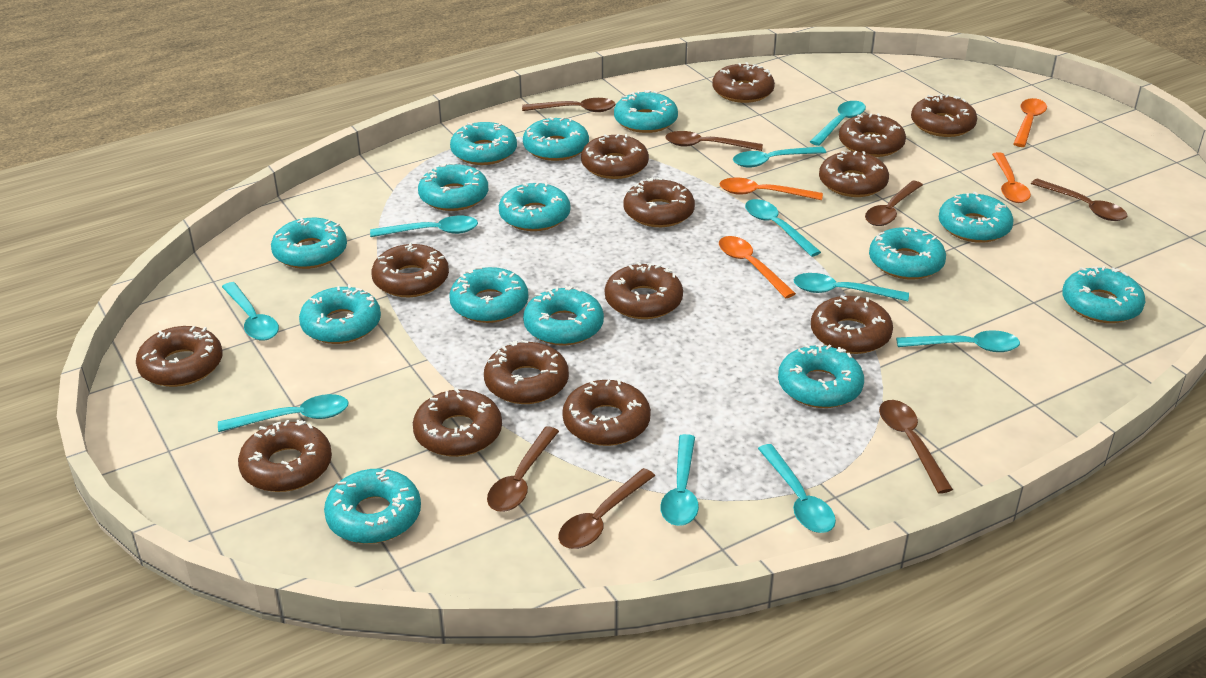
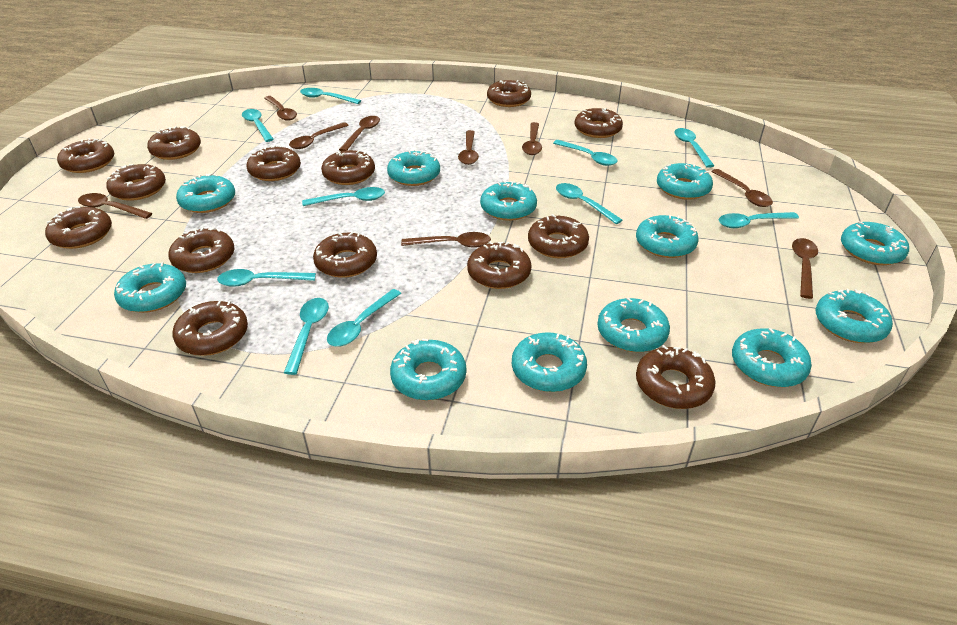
brown spoon: [487,426,559,512] [522,98,615,112] [558,468,655,549] [665,131,763,151] [865,181,923,226] [879,400,953,494] [1031,178,1127,221] = 7 -> [78,193,152,219] [264,96,297,121] [289,122,349,149] [339,116,380,151] [401,232,491,248] [458,130,479,165] [522,122,542,155] [711,169,773,207] [792,238,818,299] = 9
orange spoon: [719,177,823,200] [719,236,796,298] [992,152,1031,203] [1013,98,1047,147] = 4 -> none = 0
turquoise donut: [271,217,347,269] [299,284,381,344] [324,469,421,544] [418,163,488,211] [449,267,528,323] [450,122,517,165] [499,182,571,231] [523,117,589,161] [523,286,604,346] [614,90,678,133] [778,344,864,408] [869,227,946,280] [939,192,1014,243] [1062,266,1145,323] = 14 -> [114,262,186,313] [176,173,235,213] [387,149,440,186] [390,338,466,400] [480,180,537,221] [512,332,587,392] [597,298,670,352] [636,215,699,258] [657,163,713,200] [732,328,812,387] [816,289,893,343] [841,221,909,265] = 12

